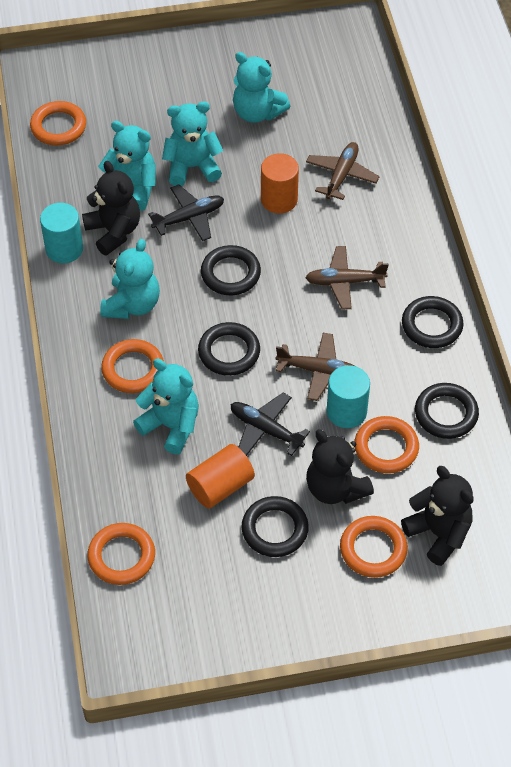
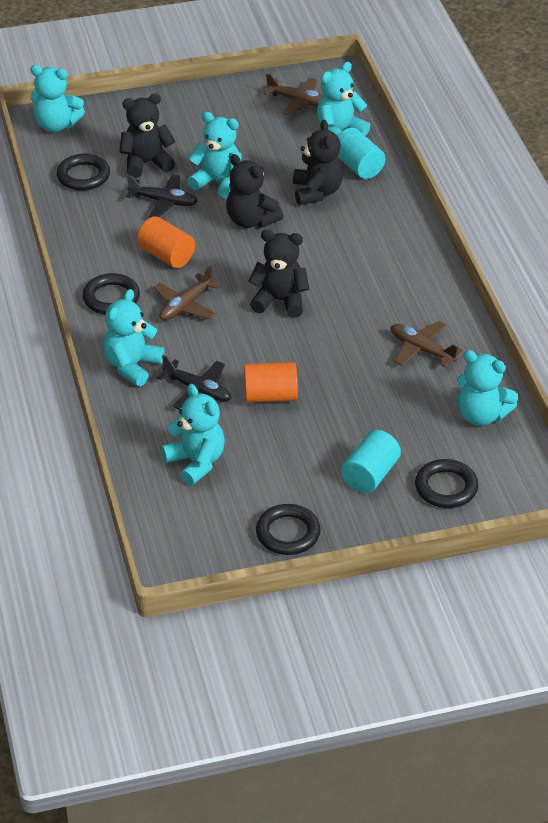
black ring: [198,322,260,376] [201,245,261,295] [241,496,309,557] [402,296,464,348] [415,383,479,439] = 5 -> [56,154,110,191] [82,273,140,314] [256,504,321,555] [415,459,478,508] = 4
black teddy bear: [82,161,140,256] [306,429,374,504] [401,466,474,566] = 3 -> [120,94,175,178] [226,154,283,228] [248,230,309,318] [293,120,343,205] = 4
orange ring: [30,101,86,146] [87,523,155,585] [101,339,164,393] [340,516,408,578] [354,416,419,474] = 5 -> none = 0
turquoise teddy bear: [98,121,155,211] [100,239,160,319] [133,359,199,454] [162,101,223,186] [233,52,290,123] = 5 -> [30,65,85,132] [103,289,164,386] [162,384,225,486] [187,112,242,198] [317,62,370,136] [457,350,519,426] = 6

